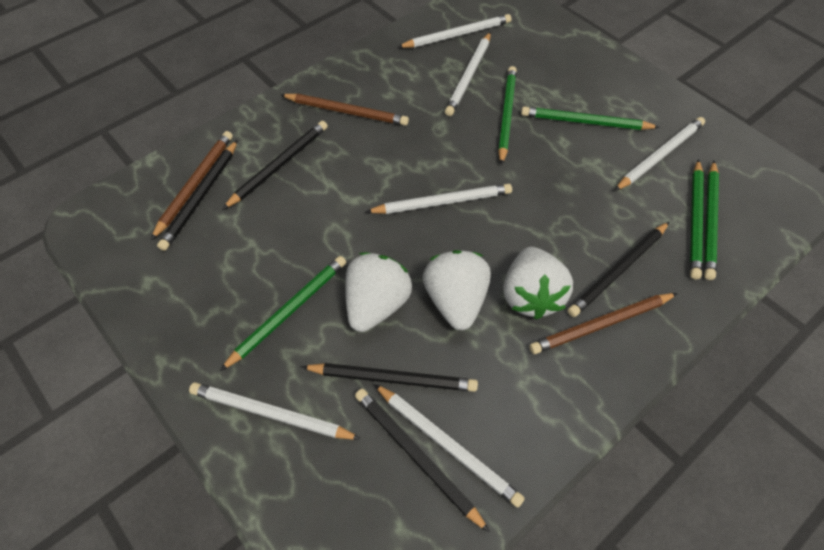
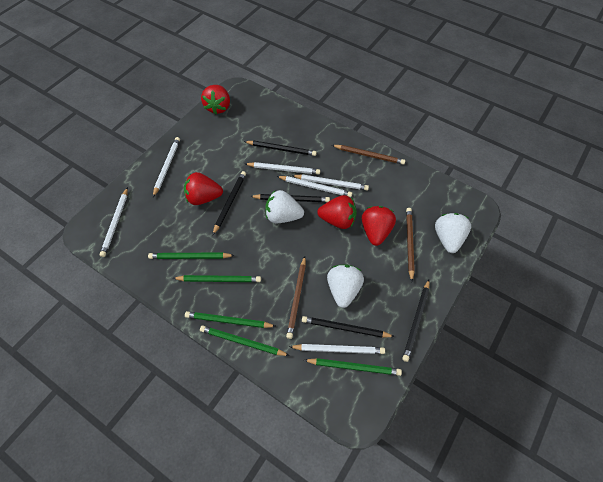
red strawberry: none = 0 -> [184,172,223,205] [201,85,230,115] [317,195,357,229] [362,206,396,246] = 4

